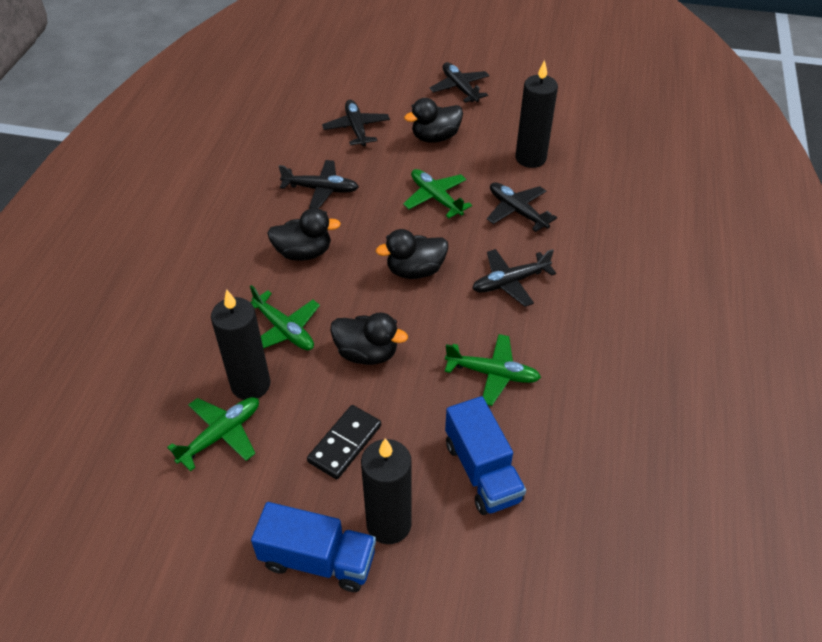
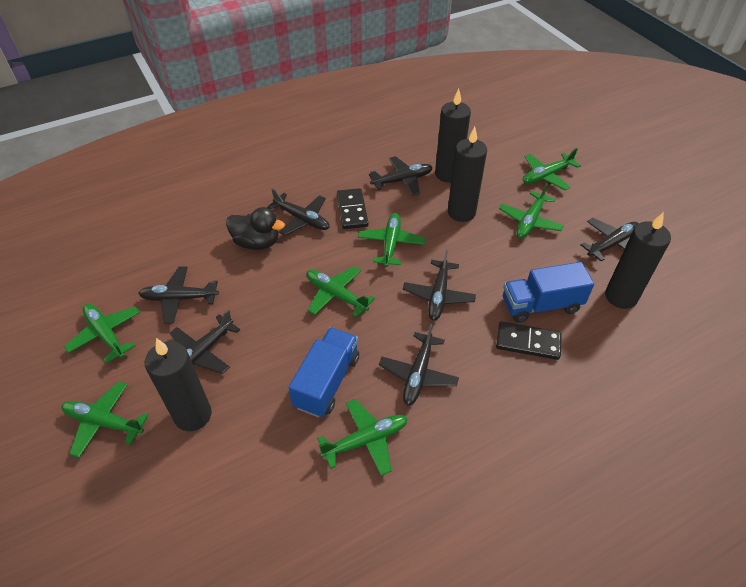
black candle: [211,289,270,400] [361,438,412,544] [515,60,558,168] = 3 -> [145,338,212,431] [435,89,471,182] [448,127,487,222] [605,212,671,309] = 4
black domino: [307,405,381,480] = 1 -> [337,188,369,229] [496,321,562,360] = 2
black duck: [267,208,341,261] [330,312,408,365] [376,229,448,279] [404,98,463,143] = 4 -> [226,207,285,250] = 1
black plane: [279,160,359,209] [322,100,390,146] [429,62,490,103] [472,249,556,307] [487,182,557,232] = 5 -> [138,266,219,323] [170,310,240,374] [267,188,329,236] [369,156,433,196] [379,324,459,406] [403,250,476,321] [580,218,639,261] = 7
green plane: [167,397,259,471] [250,285,320,350] [403,169,472,218] [445,334,541,406] = 4 -> [61,381,149,458] [64,304,140,363] [307,266,375,317] [317,399,408,476] [358,213,425,267] [499,183,564,238] [523,148,581,190] = 7

